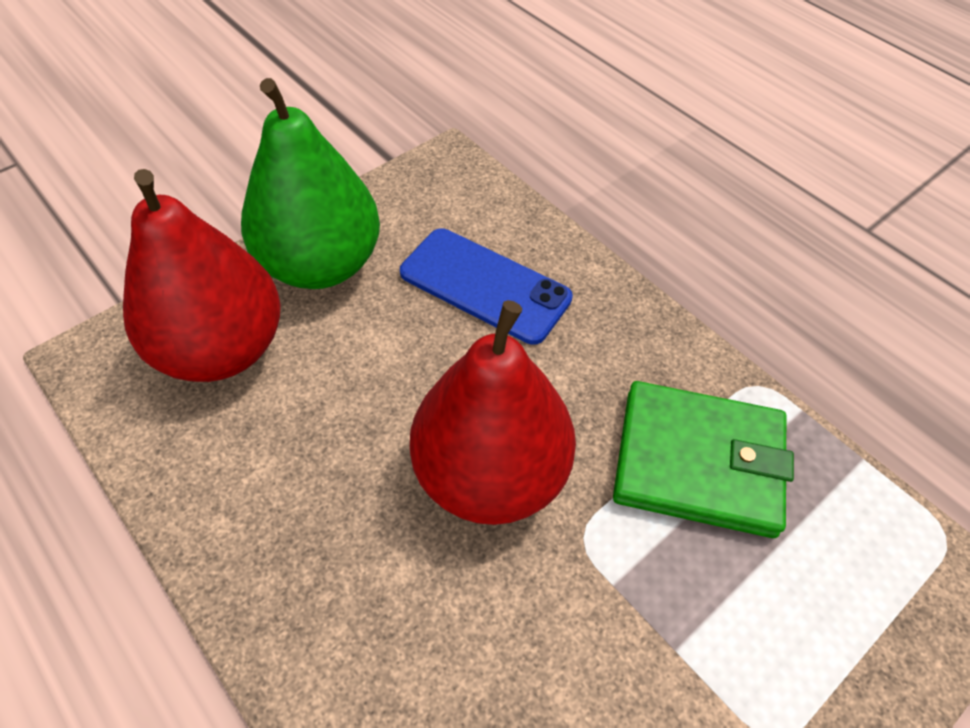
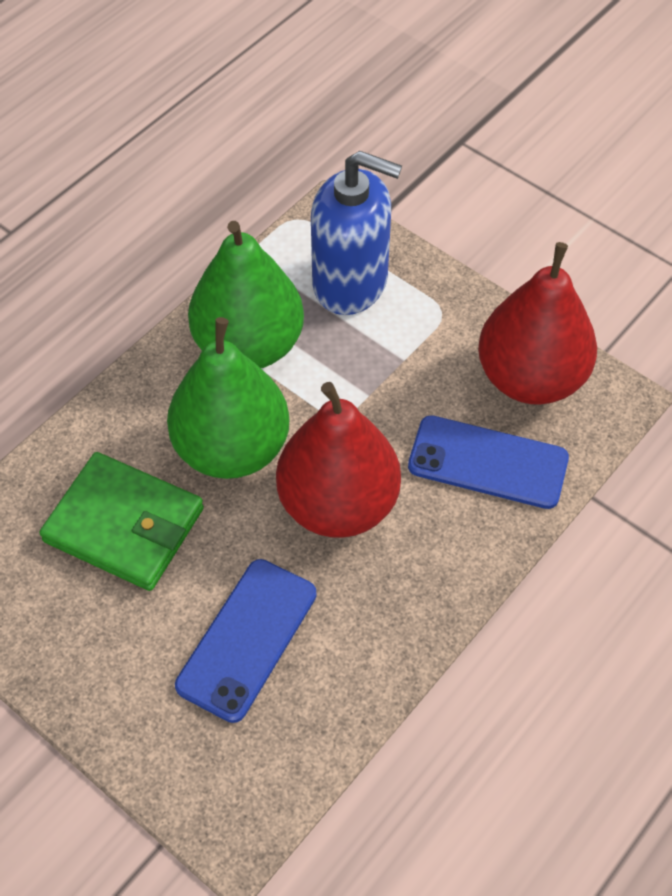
blue phone: [400,228,573,345] = 1 -> [175,559,317,723] [408,415,569,509] = 2
blue soap dispenser: none = 0 -> [311,151,402,315] = 1
green pear: [241,78,380,289] = 1 -> [167,317,289,479] [188,221,304,368] = 2

